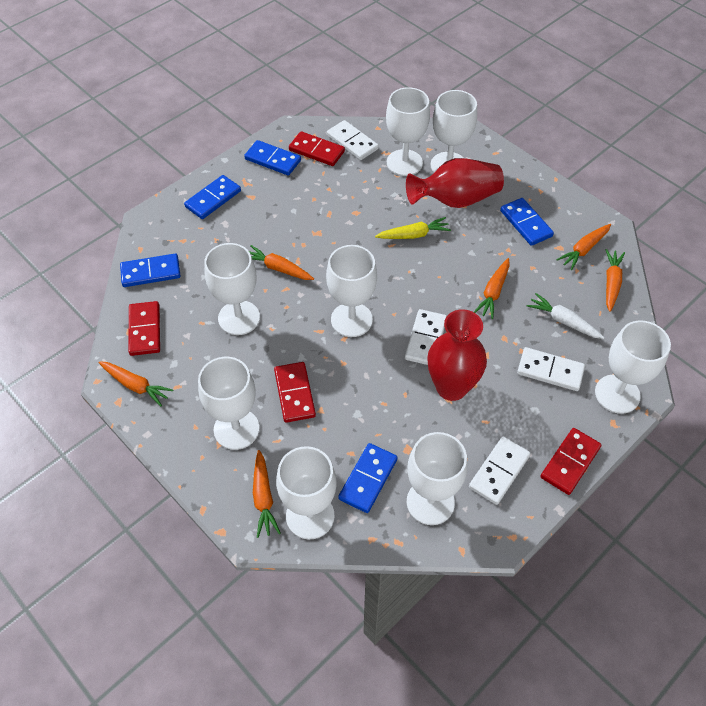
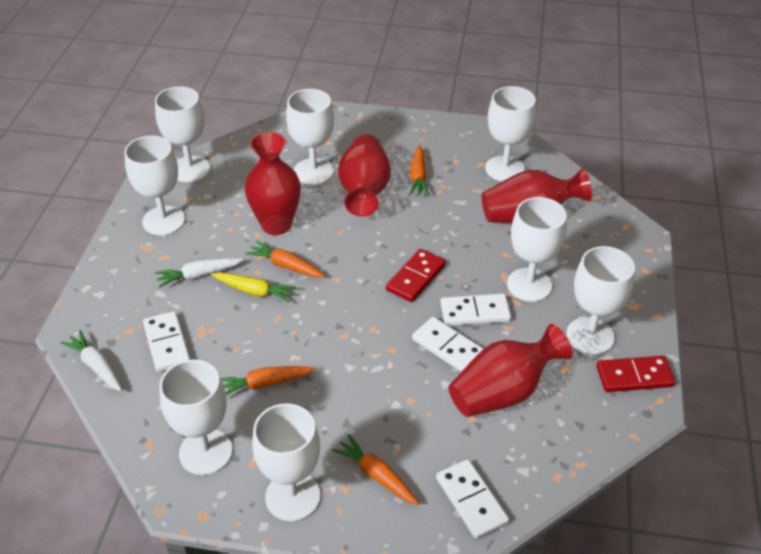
blue domino: [120,254,181,287] [184,175,241,219] [244,140,301,176] [338,443,398,513] [500,198,554,246] = 5 -> none = 0
orange carrot: [98,361,174,406] [249,245,314,280] [253,450,281,538] [474,258,510,319] [556,224,611,270] [606,249,625,312] = 6 -> [221,366,315,395] [245,241,324,277] [332,434,419,505] [409,145,429,195] = 4
red domino: [128,301,160,356] [274,362,316,423] [289,131,345,166] [541,428,601,495] = 4 -> [386,249,446,302] [596,356,675,392] = 2
red vase: [406,158,504,208] [427,309,487,401] = 2 -> [244,132,301,235] [338,134,391,217] [449,324,573,417] [481,168,592,224] = 4
white carrot: [527,293,605,339] = 1 -> [60,330,122,392] [155,258,244,287] = 2

